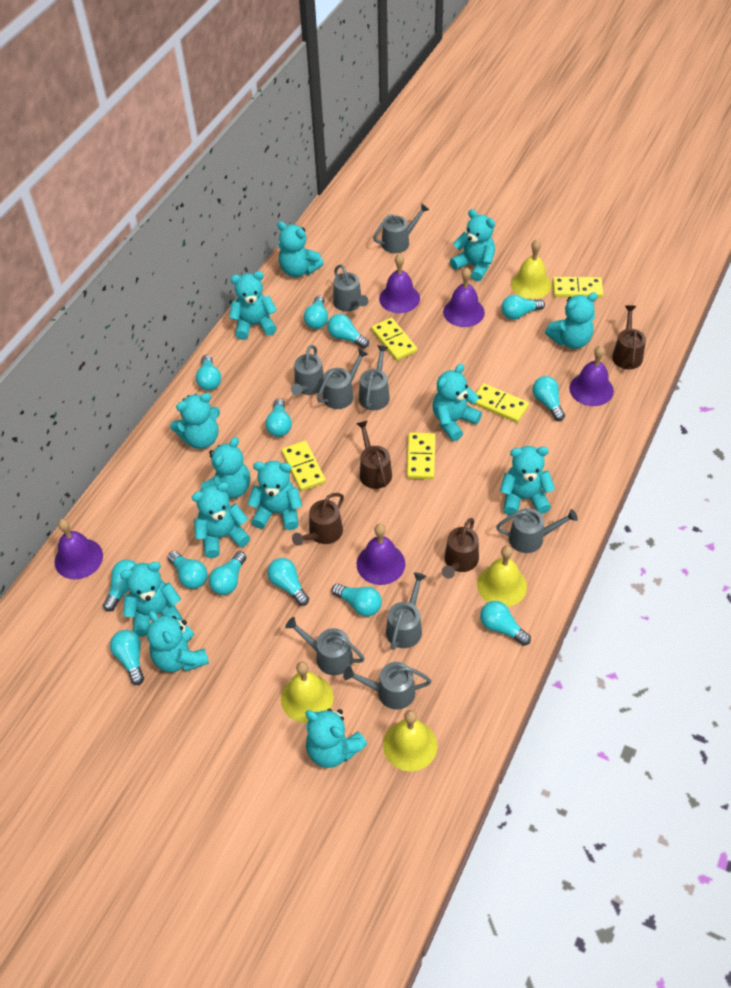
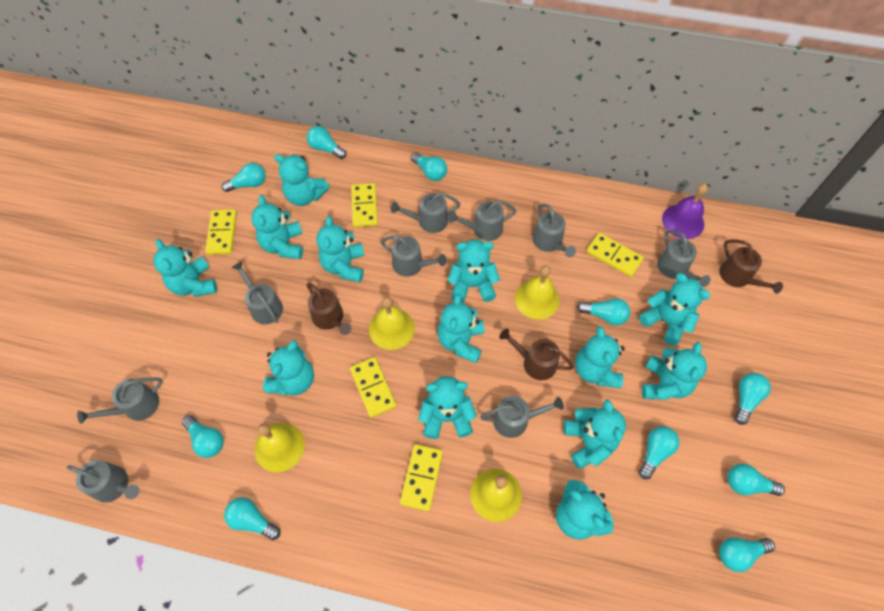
brown watering can: [292,493,344,546] [356,420,392,489] [442,518,479,579] [612,305,646,369] = 4 -> [307,283,352,335] [499,329,574,380] [719,239,783,294] = 3
purple bell: [55,519,103,580] [357,524,405,585] [379,254,420,313] [443,267,485,327] [569,346,614,406] = 5 -> [662,184,708,239] = 1
turquoise light bulb: [103,559,137,612] [110,630,144,685] [168,551,207,589] [196,355,221,390] [209,551,246,595] [265,399,292,437] [267,558,309,606] [304,295,328,329] [327,314,369,348] [332,584,382,616] [480,601,531,646] [501,295,545,320] [532,376,565,421] = 13 -> [182,415,224,458] [221,163,266,192] [224,497,280,540] [307,126,346,159] [411,152,447,181] [577,299,630,325] [639,426,679,479] [719,537,775,572] [727,464,785,496] [735,373,771,425] = 10

